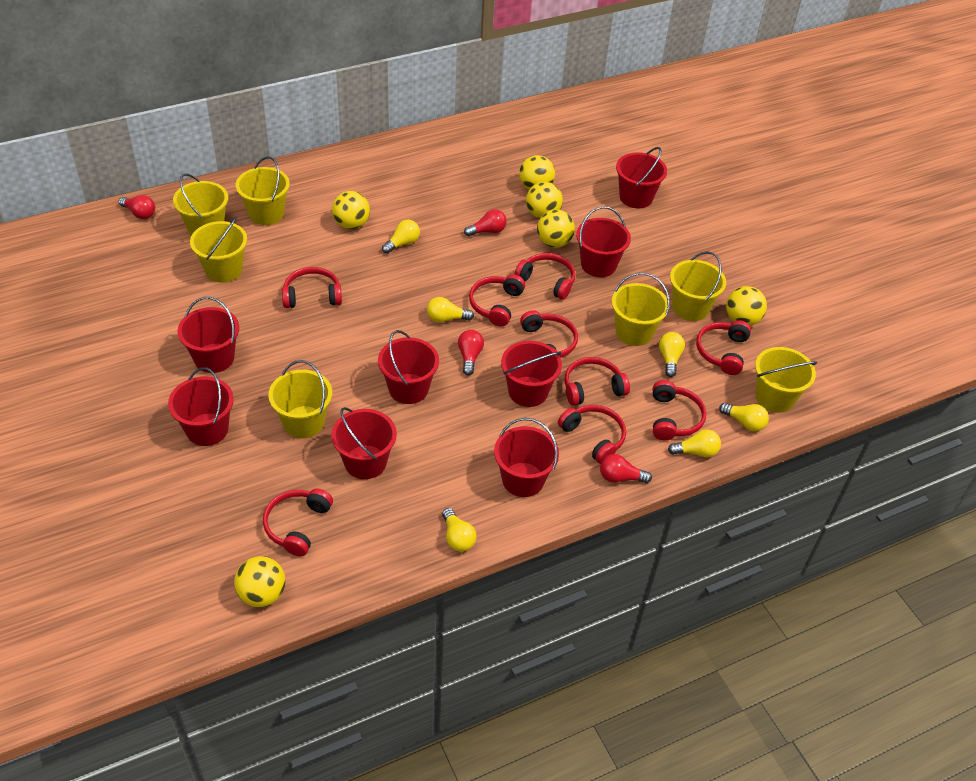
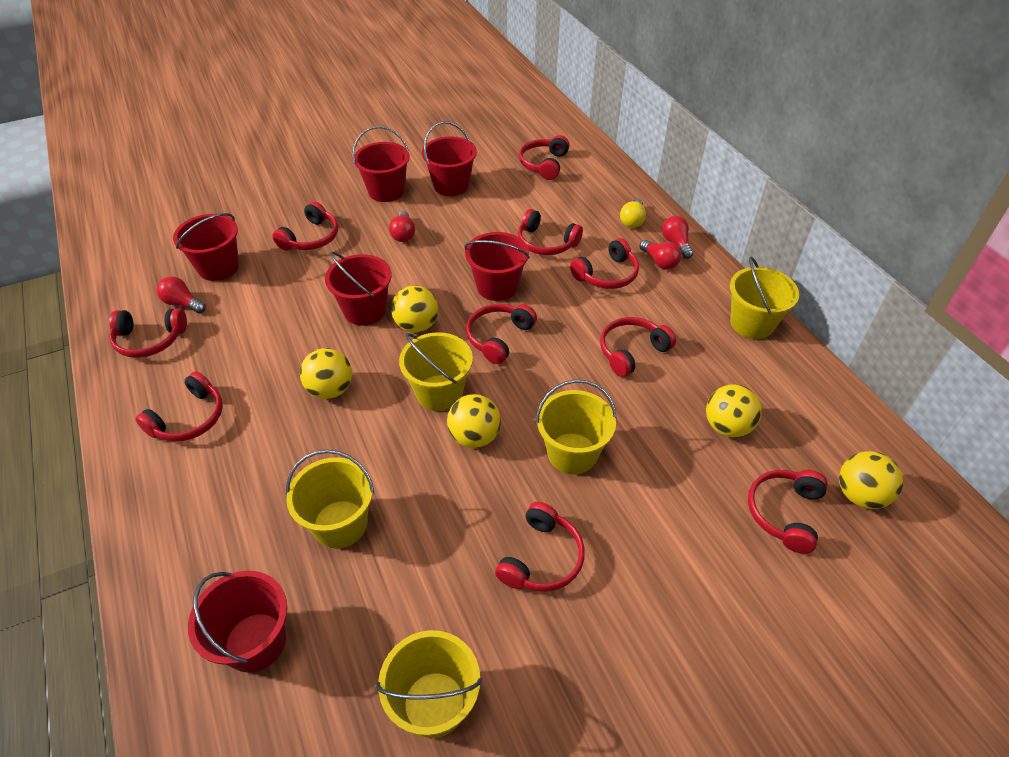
red bucket: [168,367,234,446] [177,297,239,373] [331,407,397,479] [378,330,439,404] [494,418,559,497] [501,341,562,407] [576,206,631,277] [616,147,667,208] = 8 -> [173,213,239,281] [188,571,287,673] [325,252,392,326] [352,126,410,202] [422,121,477,196] [464,232,530,301] = 6
red headphones: [263,489,333,557] [282,267,342,308] [469,274,525,327] [514,253,576,300] [520,310,578,358] [558,405,626,464] [564,357,630,406] [653,380,706,441] [696,320,751,375] = 9 -> [109,308,187,358] [135,371,223,441] [272,201,338,251] [466,304,537,364] [495,502,585,592] [518,209,583,255] [519,135,570,180] [570,238,639,289] [600,317,676,377] [748,470,828,554] = 10
yellow ball: [234,556,286,607] [332,191,370,229] [519,155,555,190] [526,182,563,218] [537,209,575,248] [726,286,767,326] = 6 -> [300,348,352,399] [391,285,438,333] [447,394,501,448] [706,384,762,437] [839,451,903,509] = 5
yellow bucket: [173,173,228,236] [190,216,247,283] [236,156,290,225] [268,360,332,438] [612,273,670,346] [670,251,726,321] [755,347,817,413] = 7 -> [286,449,375,548] [376,630,482,738] [399,332,473,411] [536,380,617,474] [730,256,799,339] = 5
yellow light bulb: [382,220,420,254] [427,297,474,322] [442,508,477,552] [659,332,685,377] [668,429,721,457] [719,403,769,431] = 6 -> [620,198,646,228] = 1

